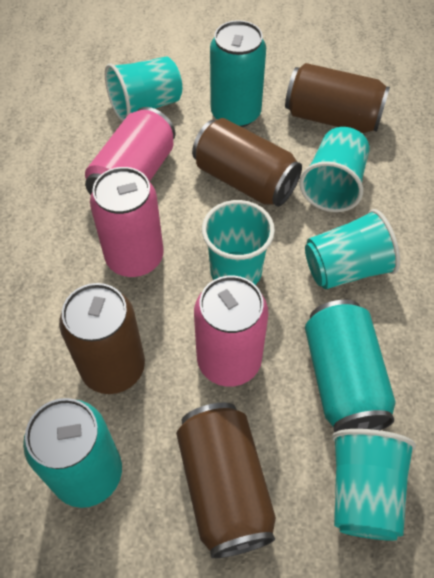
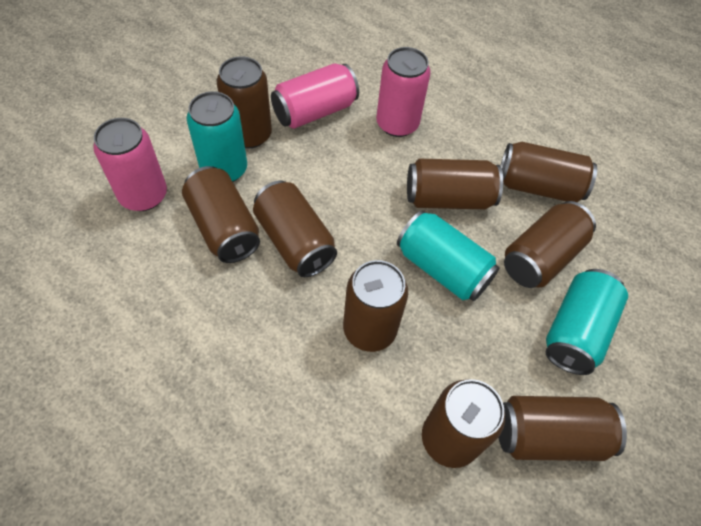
brown can: [59,283,145,394] [176,403,276,558] [192,118,302,207] [285,63,390,133] = 4 -> [182,166,260,263] [217,56,272,148] [253,180,337,277] [343,260,408,352] [407,159,503,209] [422,379,505,468] [498,396,627,461] [500,142,597,202] [504,201,596,288] = 9
turquoise cup: [105,56,182,122] [202,200,275,285] [299,127,369,212] [305,209,400,289] [332,429,416,541] = 5 -> none = 0

